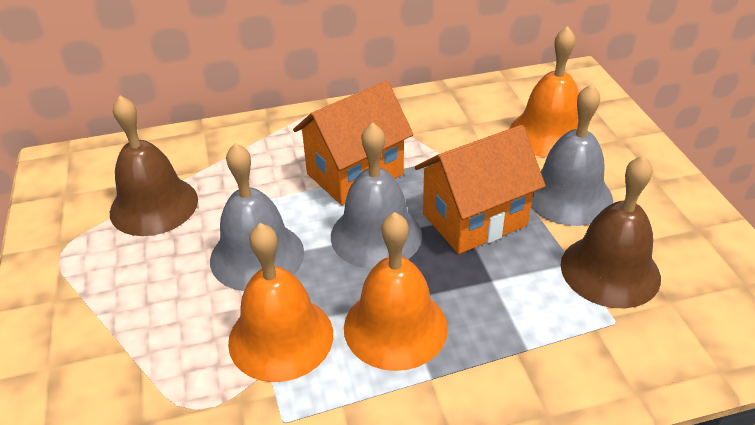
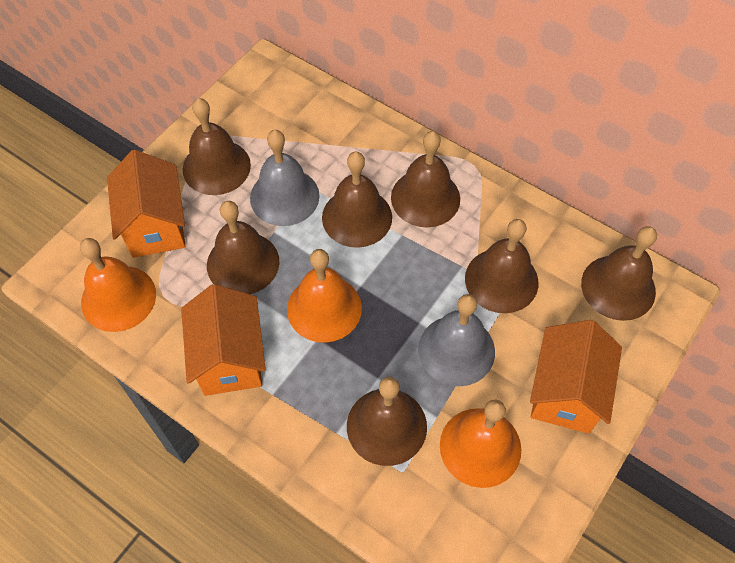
brown bell: [110,96,198,236] [561,155,661,308] = 2 -> [183,98,251,195] [207,201,279,294] [322,151,392,248] [347,377,427,466] [391,131,460,228] [465,219,538,313] [581,226,657,321] = 7
grey bell: [210,143,304,291] [331,122,422,269] [531,84,613,226] = 3 -> [250,130,320,226] [418,294,495,386] = 2
orange house: [293,81,414,205] [415,125,546,254] = 2 -> [107,150,186,258] [181,284,266,396] [530,320,622,434] = 3

